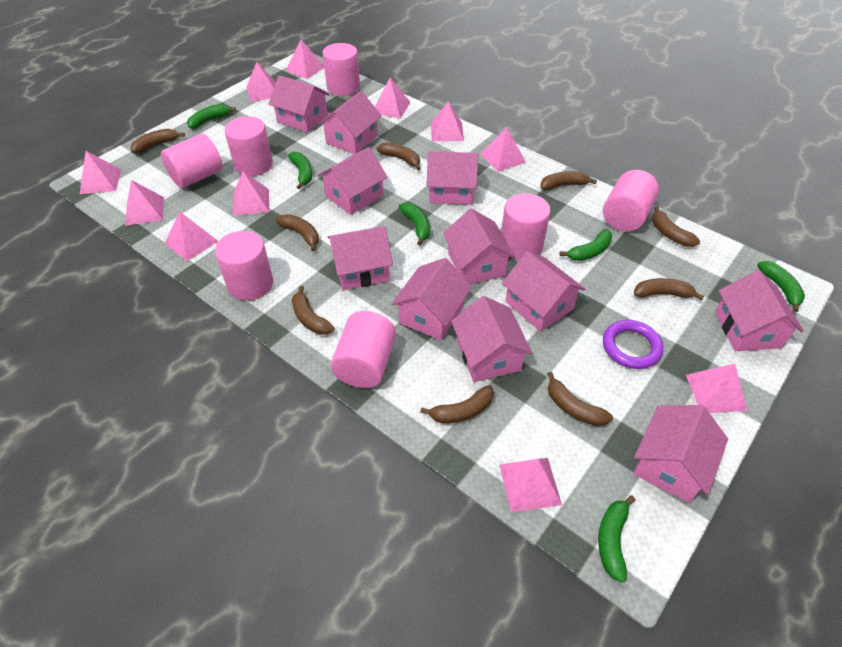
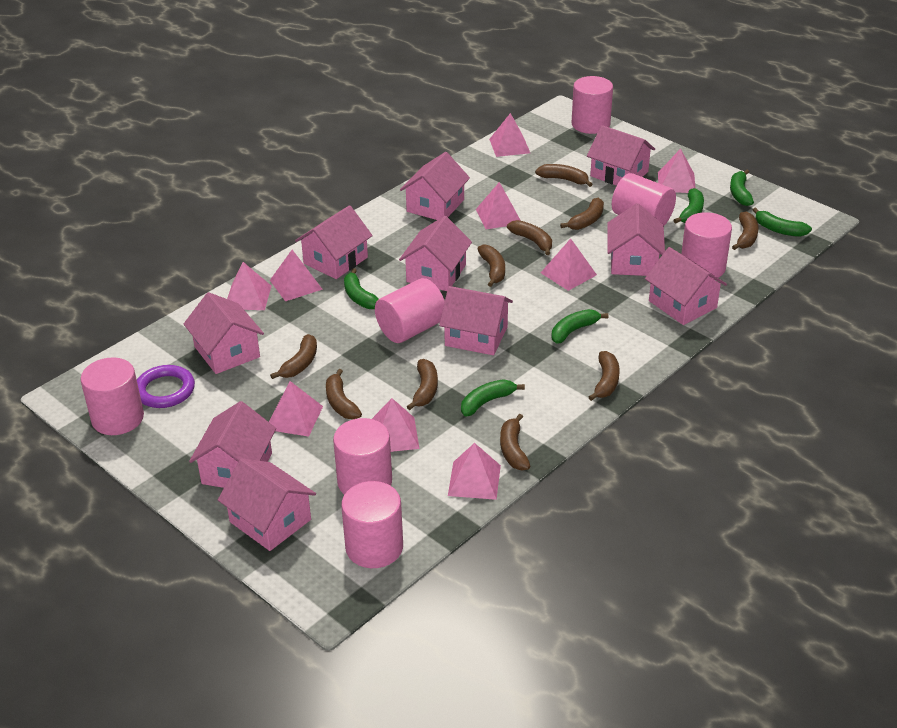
brown banana: [130,129,185,153] [276,214,319,251] [292,286,334,335] [377,142,421,170] [420,385,494,423] [540,171,597,190] [547,372,613,426] [634,278,704,300] [652,206,700,247] = 9 -> [270,334,317,379] [326,369,362,419] [407,359,438,410] [477,244,505,287] [500,414,530,470] [507,220,552,255] [535,164,592,187] [560,198,604,230] [589,351,619,401] [732,212,759,250] = 10
pink house: [269,75,330,132] [318,91,381,154] [318,147,388,215] [328,226,393,290] [392,258,472,340] [426,151,478,205] [443,209,515,284] [451,296,533,382] [502,251,585,332] [633,405,728,503] [715,270,804,351] = 11 -> [184,292,264,374] [189,401,276,488] [218,458,316,551] [295,205,373,279] [399,216,472,291] [400,152,470,220] [439,286,513,355] [587,125,655,186] [607,203,665,276] [645,247,727,325] = 10
pink pyramid: [80,151,121,194] [125,180,164,226] [165,211,218,261] [233,171,269,216] [247,62,276,102] [286,40,324,79] [375,78,411,118] [431,101,464,141] [480,127,526,172] [499,458,562,512] [686,364,747,413] = 11 -> [227,262,271,310] [269,381,323,437] [270,250,323,301] [372,398,420,452] [448,443,501,500] [476,182,521,229] [489,113,530,157] [541,238,597,291] [658,149,695,193] = 9

